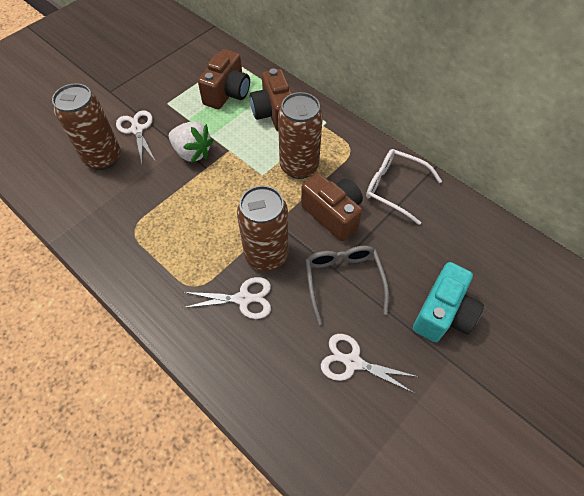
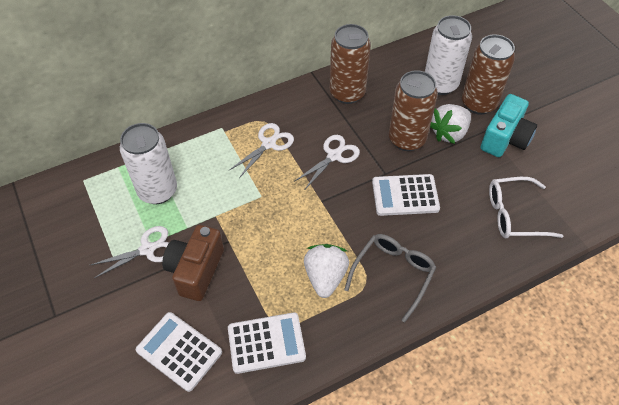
brown camera: [198,49,250,110] [250,68,292,131] [301,173,363,242] = 3 -> [162,225,224,301] = 1
white calculator: none = 0 -> [136,312,222,392] [228,312,306,374] [372,174,440,216] = 3
white can: none = 0 -> [120,123,177,204] [425,15,472,95] = 2
white strawberry: [169,121,214,163] = 1 -> [304,244,349,298] [430,104,471,144] = 2

